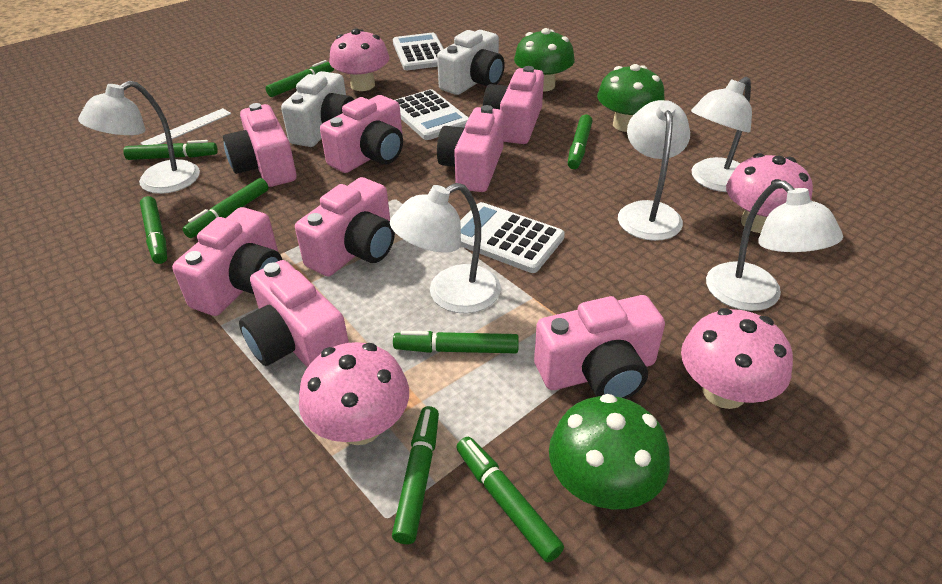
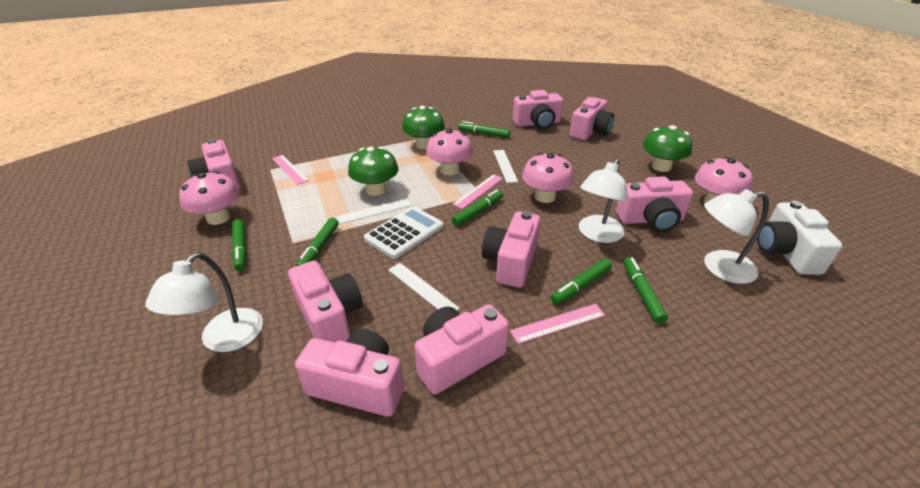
green marker: [123,140,218,160] [140,196,167,264] [183,178,269,238] [266,60,334,97] [392,406,439,544] [393,331,519,353] [456,437,564,562] [568,114,593,169] = 8 -> [232,219,247,271] [296,218,339,266] [452,189,503,226] [458,121,510,138] [551,258,612,305] [623,257,668,324] = 6
pink ruler: none = 0 -> [272,155,309,185] [452,174,503,209] [510,304,605,344] = 3
white calculator: [393,33,444,70] [395,89,468,140] [460,202,565,273] = 3 -> [364,206,444,259] = 1
white camera: [281,71,354,147] [437,30,505,95] = 2 -> [757,201,842,275] = 1
white lamp: [78,81,200,194] [390,183,501,314] [618,100,690,241] [691,77,752,192] [706,180,843,311] = 5 -> [145,252,263,352] [579,158,627,243] [704,189,769,284] = 3
white ruler: [140,108,231,145] = 1 -> [336,199,412,224] [388,263,460,311] [493,150,518,183] = 3

